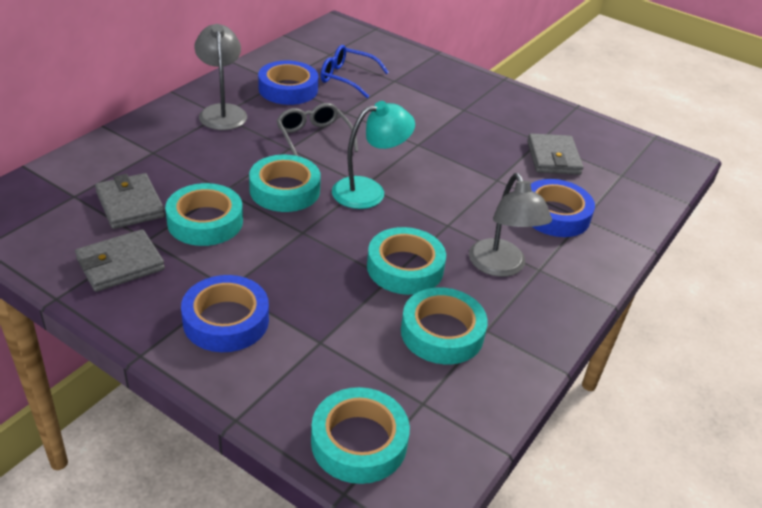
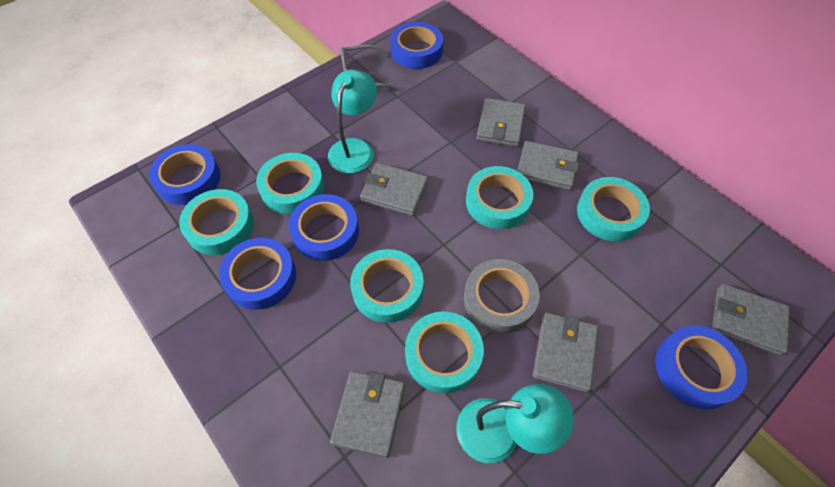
blue glasses: [321,45,389,98] = 1 -> none = 0
blue tape: [181,275,269,352] [258,60,318,105] [531,179,595,237] = 3 -> [149,144,221,205] [219,238,296,310] [289,194,359,261] [390,22,443,69] [655,325,748,409] = 5
grey lamp: [194,24,247,130] [469,173,552,277] = 2 -> none = 0
grey tape: none = 0 -> [464,259,540,334] = 1
grey wallet: [75,229,165,292] [95,173,165,229] [527,133,583,175] = 3 -> [330,371,405,458] [360,163,428,216] [476,98,526,147] [517,141,579,190] [532,313,598,392] [712,284,790,356] = 6
turquoise lamp: [332,101,415,209] = 1 -> [328,69,377,173] [457,384,574,463] = 2
turquoise tape: [165,183,243,246] [249,155,321,212] [311,387,410,484] [367,227,446,295] [401,287,488,364] = 5 -> [179,189,254,255] [256,153,324,214] [350,249,424,323] [405,312,484,393] [466,166,533,229] [577,177,650,241] = 6

